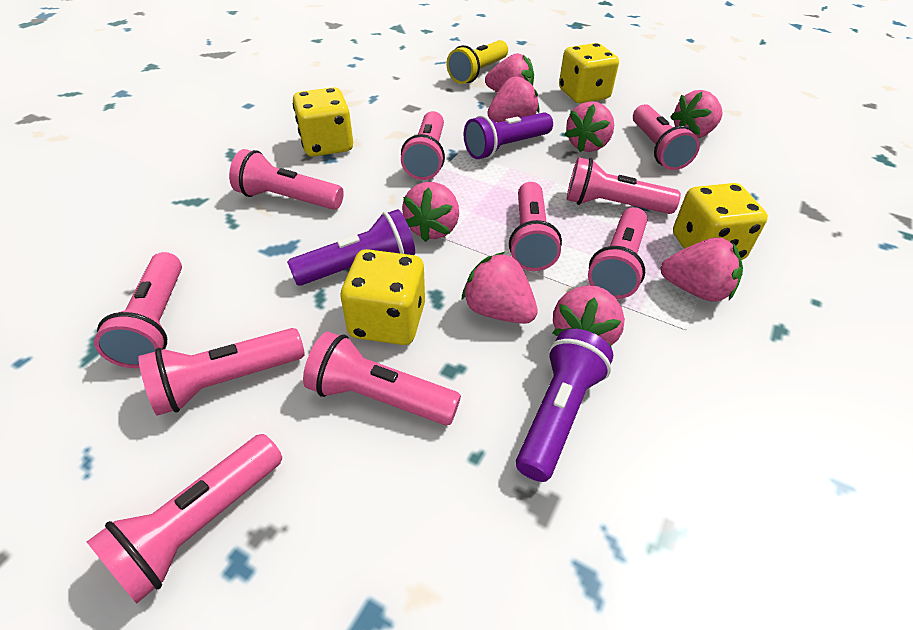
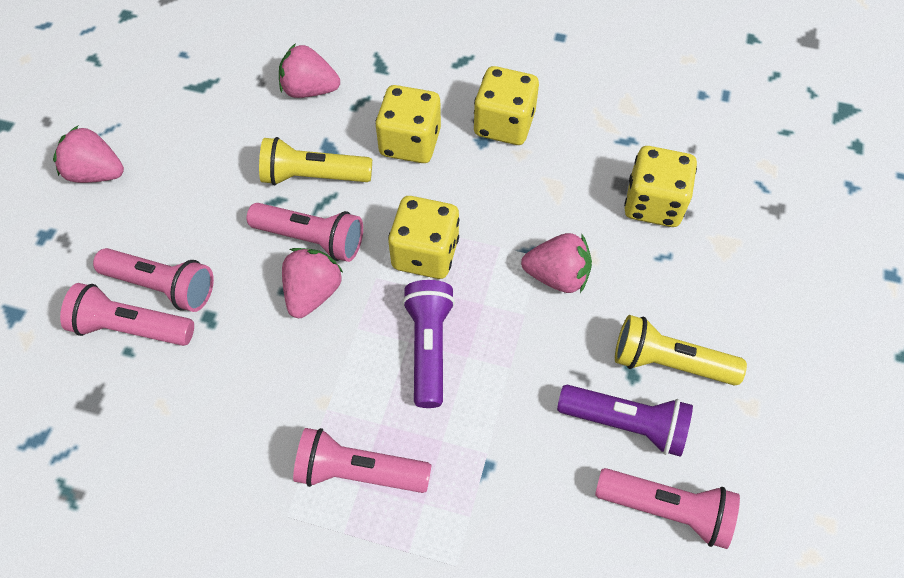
pink flashlight: [87,434,282,604] [94,252,182,368] [138,328,305,416] [229,149,344,210] [303,332,461,425] [401,111,445,180] [509,182,562,271] [567,157,681,214] [588,207,647,299] [633,104,700,170] = 10 -> [60,283,194,346] [93,248,214,312] [247,203,363,262] [293,428,431,493] [595,468,740,549] = 5
pink strawberry: [402,182,459,242] [462,252,538,324] [485,53,534,92] [487,76,539,122] [552,285,625,349] [565,101,614,152] [660,237,743,302] [670,90,723,138] = 8 -> [53,126,124,183] [279,43,340,98] [282,248,344,318] [521,233,592,293] = 4
purple flashlight: [287,209,415,286] [464,112,553,159] [516,329,613,482] = 3 -> [402,280,455,408] [557,385,693,457] = 2
yellow flashlight: [446,40,508,84] = 1 -> [259,137,372,185] [615,315,747,385] = 2

